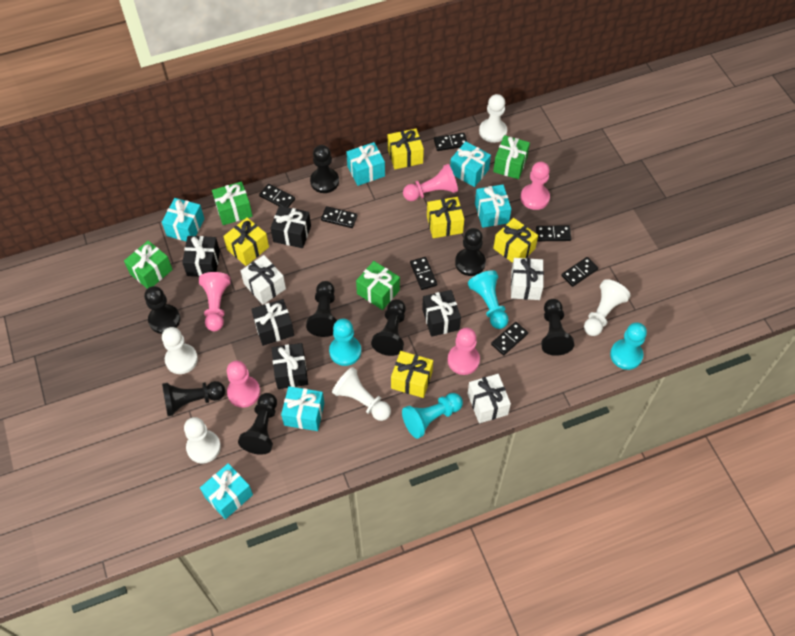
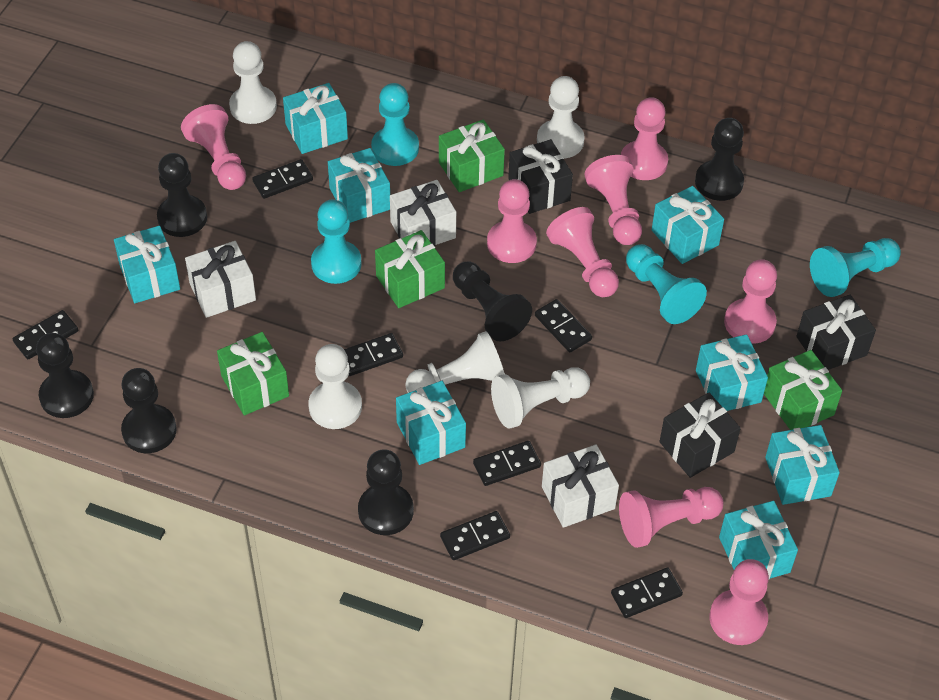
black gift: [182,236,220,277] [251,299,294,346] [271,206,311,248] [272,343,308,389] [422,290,461,337] = 5 -> [508,139,573,214] [659,392,741,478] [796,295,876,370] = 3
black pawn: [144,286,180,334] [162,381,225,416] [238,393,277,455] [306,281,337,337] [310,145,339,193] [371,299,406,356] [455,228,486,276] [541,299,574,356] = 8 -> [36,333,94,418] [121,368,177,453] [157,153,207,237] [358,449,414,535] [453,261,532,342] [695,118,744,201] = 6
pink pawn: [199,272,230,331] [227,361,260,408] [403,164,458,201] [447,328,480,375] [520,162,550,210] = 5 -> [181,104,246,190] [487,179,537,263] [546,207,619,297] [584,155,642,245] [619,487,724,548] [621,97,668,180] [709,559,769,645] [724,259,777,344] = 8
turquoise gift: [162,198,204,241] [200,463,253,519] [281,386,325,431] [346,142,385,186] [450,141,491,187] [475,184,511,228] = 6 -> [114,226,180,303] [283,83,348,154] [328,148,390,223] [396,381,466,465] [652,186,724,264] [696,334,768,411] [719,501,798,579] [765,425,840,505] = 8
yellow gift: [223,217,269,266] [388,129,424,169] [391,351,433,398] [427,197,464,238] [493,218,538,263] = 5 -> none = 0

